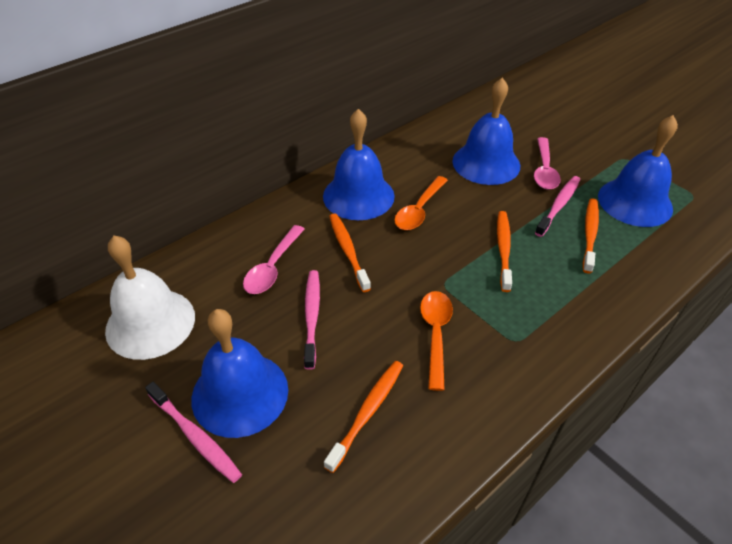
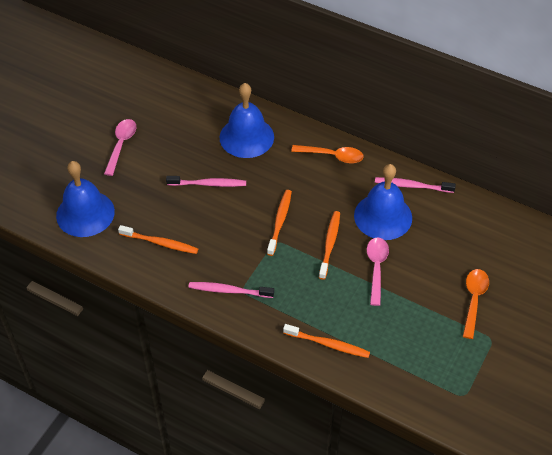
blue bell: [191,309,288,438] [323,109,395,220] [452,78,520,185] [598,115,678,227] = 4 -> [56,161,115,237] [220,83,274,158] [354,164,412,240] = 3
white bell: [105,235,195,360] = 1 -> none = 0

